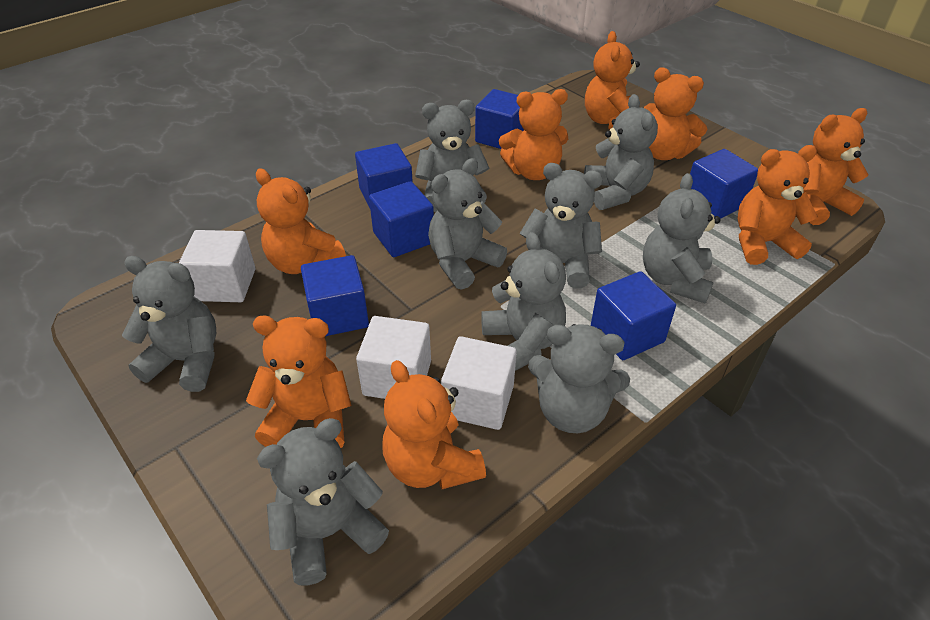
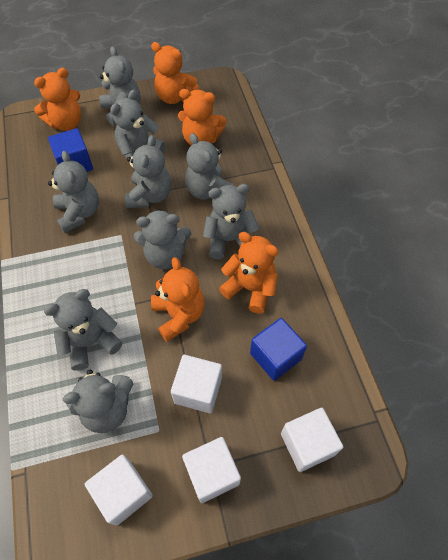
blue cube: [301,255,369,336] [355,143,413,208] [369,181,434,257] [475,89,524,149] [591,271,676,360] [690,149,758,219] = 6 -> [48,128,93,172] [250,318,307,381] = 2
orange teddy bear: [246,315,352,448] [256,169,346,274] [382,360,486,489] [499,89,568,180] [585,31,640,129] [644,67,707,160] [738,145,818,265] [803,108,869,225] = 8 -> [34,68,81,131] [151,42,199,104] [151,257,205,342] [178,89,226,145] [219,232,279,314] = 5
white cube: [179,230,255,302] [356,316,431,399] [441,336,517,430] = 3 -> [85,454,153,525] [171,355,222,413] [182,437,241,503] [281,408,343,472] = 4

